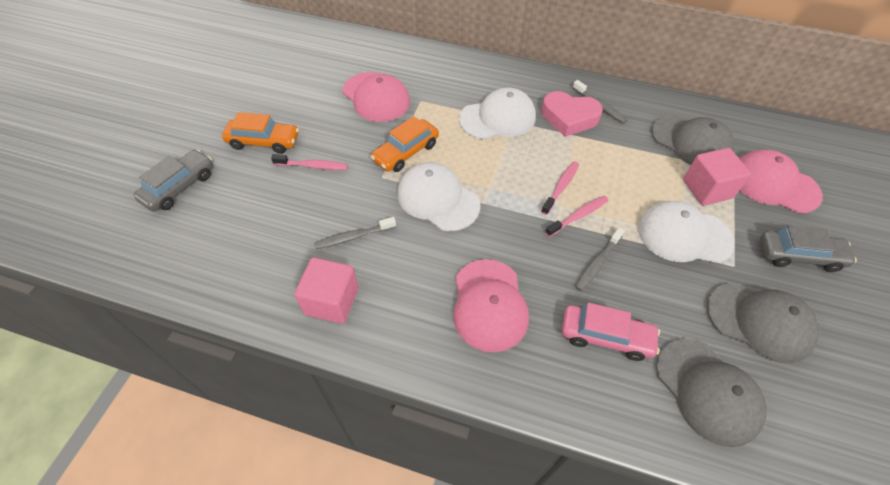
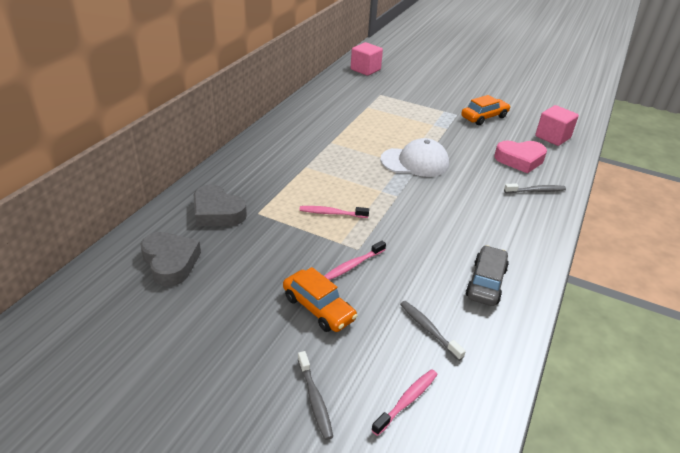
grey cap: [651,115,734,165] [656,339,767,447] [707,283,820,363] = 3 -> none = 0
grey car: [134,149,213,211] [760,225,857,272] = 2 -> [466,245,509,306] = 1
grey heart: none = 0 -> [141,232,201,286] [194,185,247,226] = 2
pink cap: [343,72,410,122] [453,259,529,352] [739,149,823,213] = 3 -> none = 0
pink car: [562,303,660,361] = 1 -> none = 0
white cap: [397,162,480,231] [459,87,536,140] [638,201,735,263] = 3 -> [380,138,449,177] = 1

